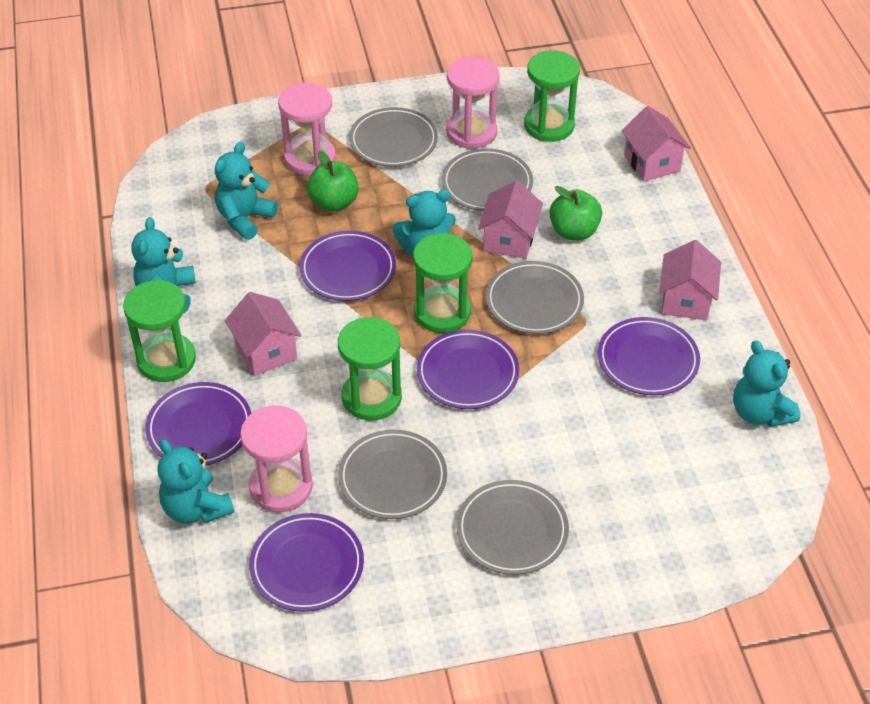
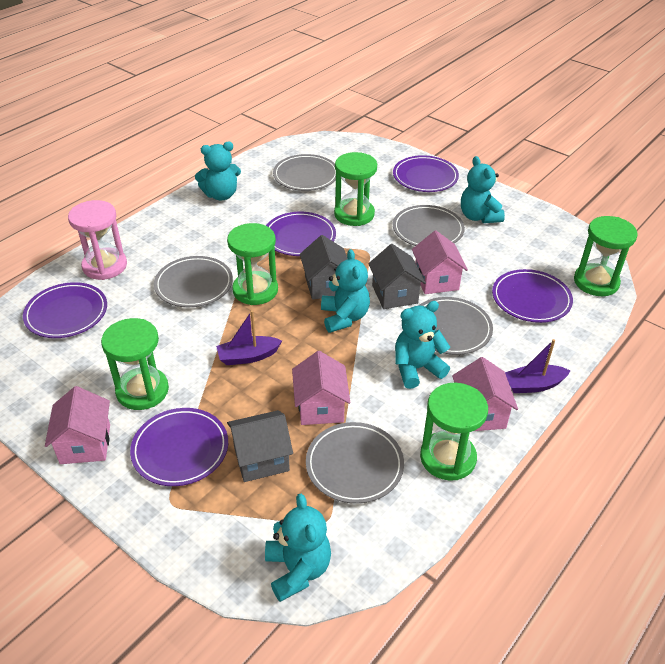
green apple: [307,150,359,212] [549,186,602,240] = 2 -> none = 0
green hourglass: [123,280,196,382] [338,317,402,421] [413,233,472,333] [524,50,580,142] = 4 -> [101,318,169,410] [227,223,278,305] [334,152,377,226] [420,383,488,481] [574,216,638,296] = 5
grey house: none = 0 -> [227,410,293,482] [300,235,348,300] [368,244,426,309] = 3
pink hourglass: [240,405,313,513] [278,83,336,175] [446,57,500,149] = 3 -> [68,200,127,280] = 1
purple boat: none = 0 -> [216,310,282,365] [505,339,571,393] = 2

